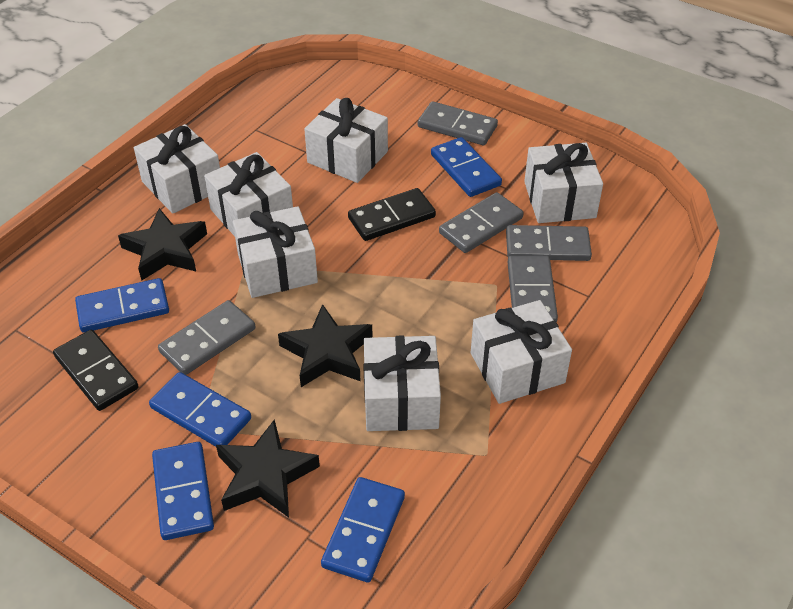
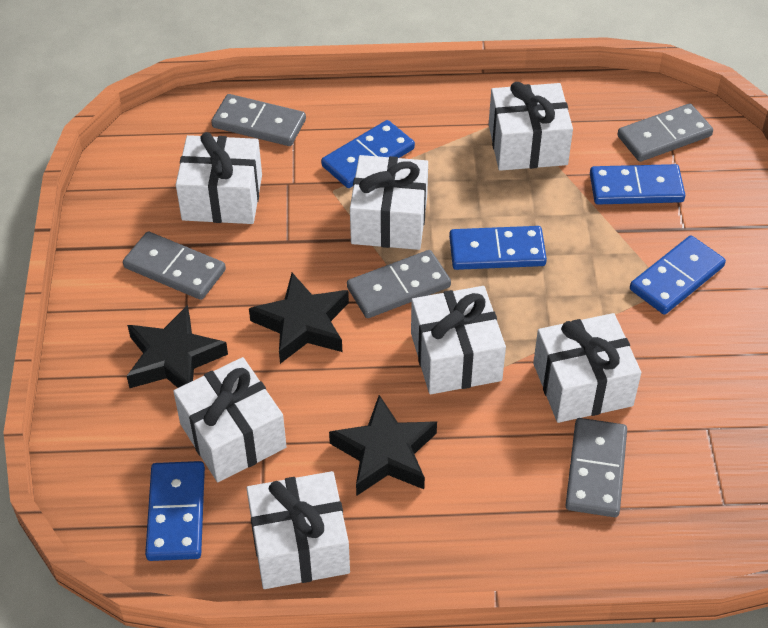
black domino: [53,330,139,411] [348,188,436,241] = 2 -> none = 0

